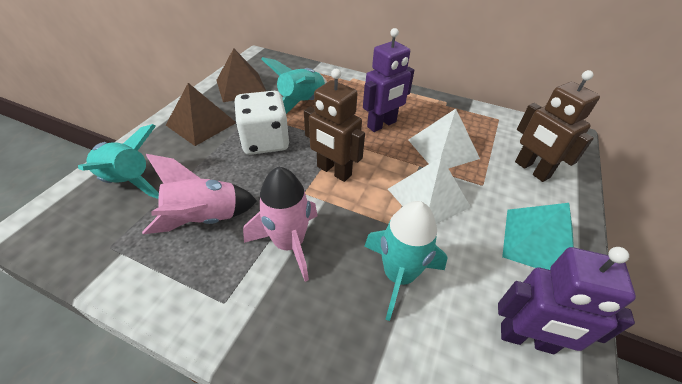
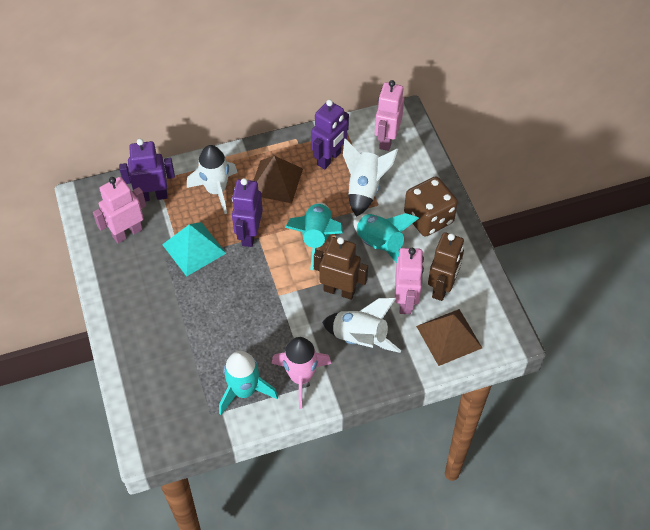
brown dice: none = 0 -> [404,176,458,237] = 1
pink robot: none = 0 -> [93,177,146,243] [375,80,404,151] [395,248,424,314] = 3
pink rocket: [142,154,257,234] [243,166,317,282] = 2 -> [272,337,331,409] = 1
purple robot: [363,28,414,132] [498,247,636,354] = 2 -> [119,139,175,201] [232,178,263,247] [311,99,349,169] = 3
white dice: [234,91,289,155] = 1 -> none = 0
white pyramid: [388,157,471,224] [408,109,480,169] = 2 -> none = 0
white rocket: none = 0 -> [187,145,238,214] [322,298,401,353] [343,139,398,217] = 3

